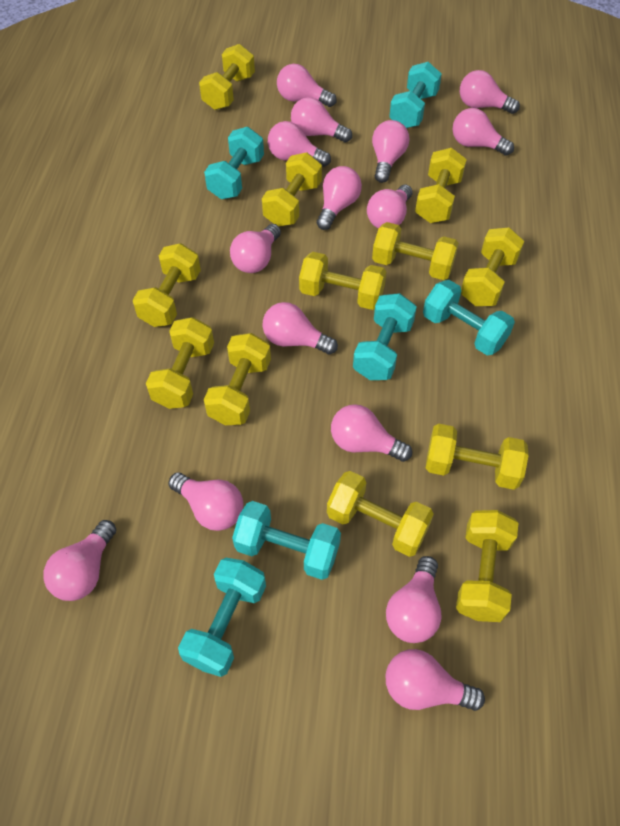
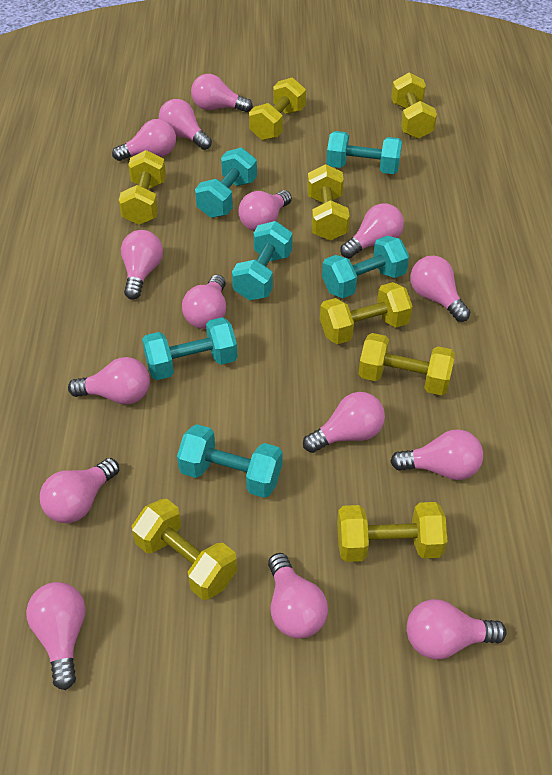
yellow dumbbell: [133,243,201,327] [146,317,214,409] [199,44,255,110] [204,333,271,425] [262,153,322,226] [299,252,387,310] [327,471,434,557] [372,222,459,280] [415,148,467,223] [426,424,529,490] [456,510,519,622] [461,227,524,306] = 12 -> [119,150,166,225] [132,498,237,600] [249,78,306,141] [307,164,350,241] [320,282,413,344] [337,502,447,562] [359,333,455,395] [391,72,437,139] = 8

